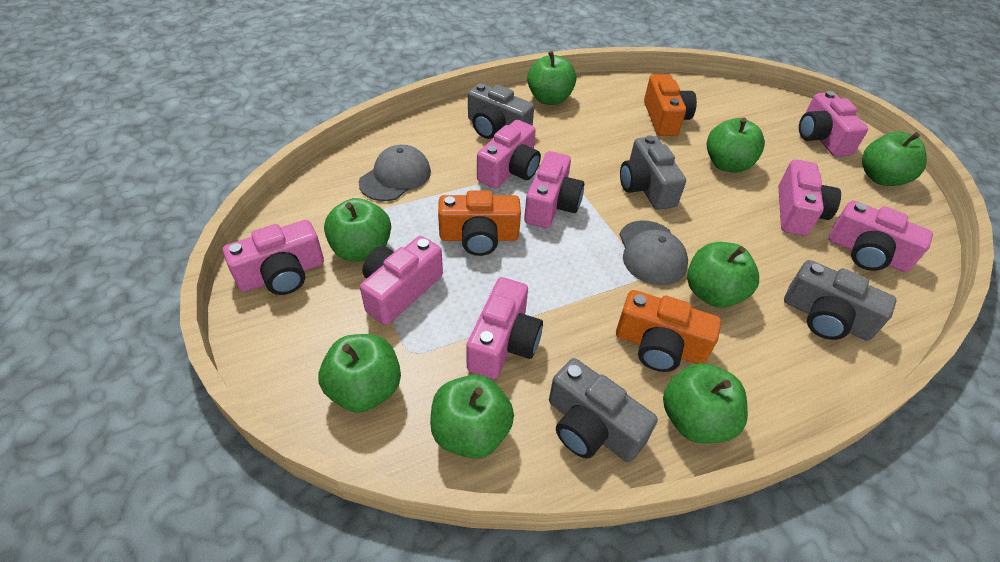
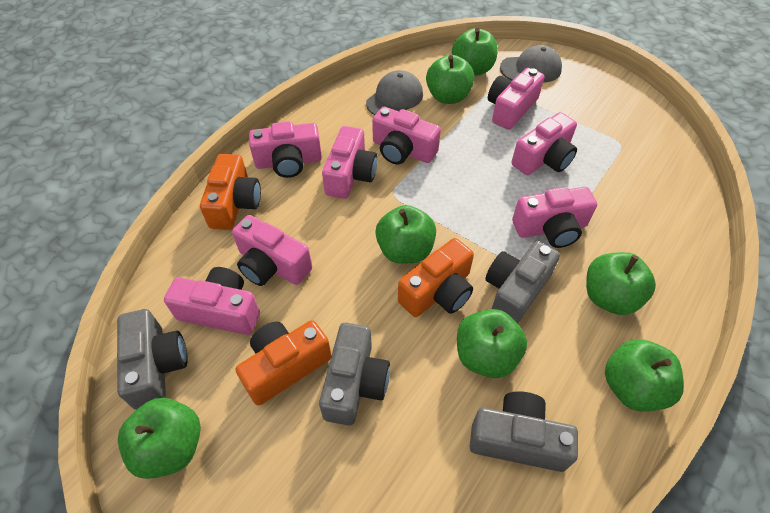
green apple: [318,334,401,413] [324,198,391,262] [430,375,514,459] [527,51,576,105] [663,363,748,443] [687,242,759,308] [707,118,765,173] [862,131,927,186] = 8 -> [118,398,201,479] [375,205,436,264] [426,55,474,104] [452,28,498,76] [457,309,527,378] [586,252,656,315] [605,339,684,412] = 7

